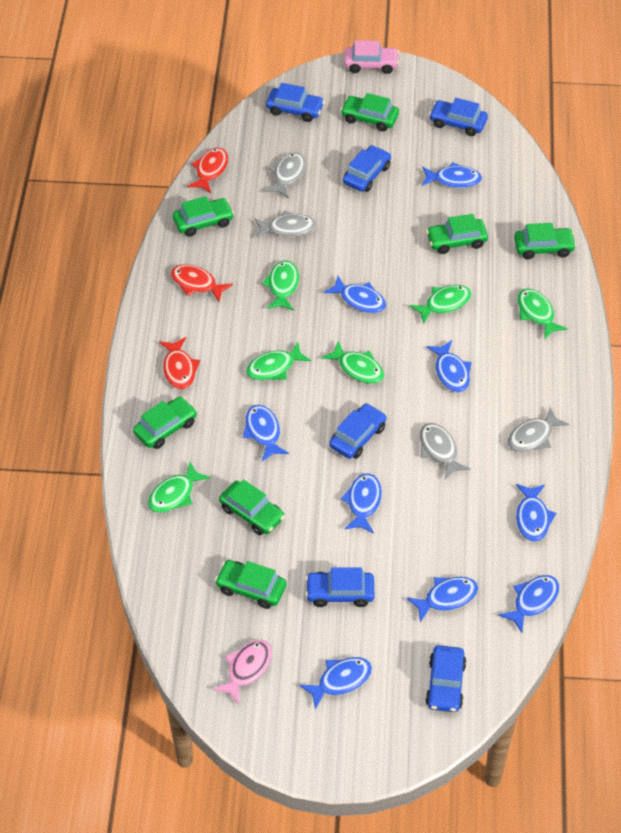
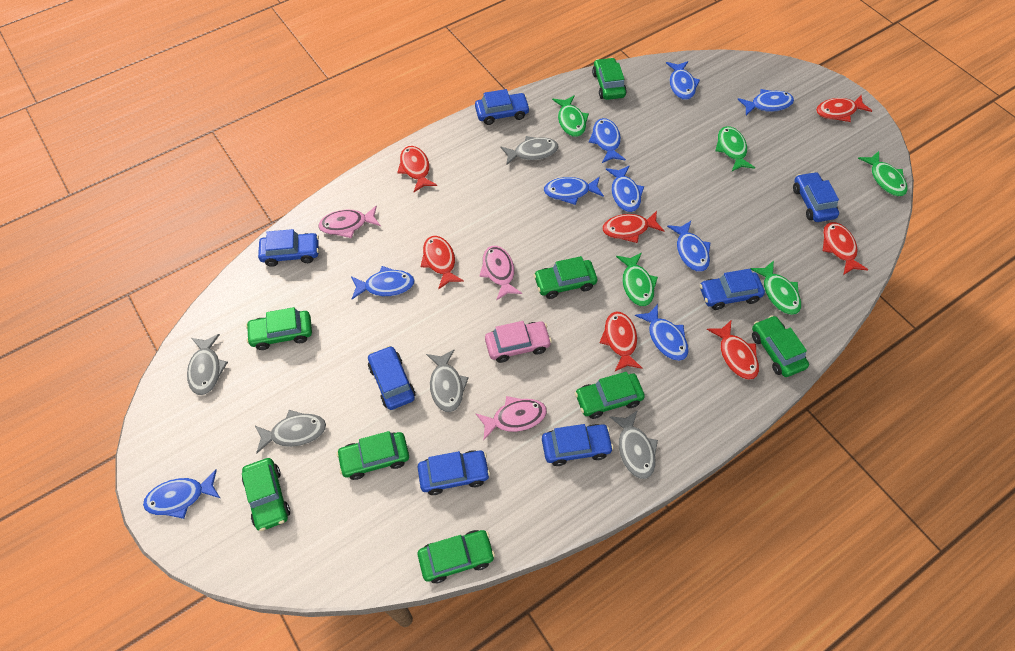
blue car: [266,83,325,122] [306,567,374,607] [329,403,386,459] [343,145,391,192] [425,645,466,712] [429,98,488,136] = 6 -> [258,229,319,267] [368,346,416,410] [418,450,490,495] [475,89,530,125] [542,424,614,466] [700,269,765,310] [793,172,839,222] = 7
green car: [133,397,197,449] [173,196,234,237] [215,560,287,609] [219,480,285,535] [341,93,399,131] [426,214,488,254] [514,223,576,259] = 7 -> [242,458,290,531] [246,307,312,350] [336,431,409,480] [418,530,495,584] [534,256,597,299] [575,372,645,419] [592,58,627,100] [752,315,809,377] = 8
green fish: [148,462,210,513] [246,342,311,380] [262,261,299,311] [322,341,384,384] [409,285,471,324] [518,289,568,339] = 6 -> [552,95,589,137] [616,253,658,306] [715,126,755,171] [751,260,801,315] [858,151,908,196] = 5
grey fish: [254,210,316,238] [265,153,306,199] [419,423,470,479] [508,407,569,452] = 4 -> [187,334,228,395] [255,410,326,453] [426,350,469,412] [500,136,558,166] [610,410,658,479] = 5
pink fish: [213,640,272,705] = 1 -> [318,205,381,238] [476,396,547,440] [479,246,522,301] = 3
red fish: [159,337,200,389] [171,264,233,302] [187,148,228,193] = 3 -> [397,146,437,192] [421,236,464,290] [600,312,643,372] [602,211,664,243] [707,321,759,380] [816,95,872,122] [823,222,869,275] = 7

